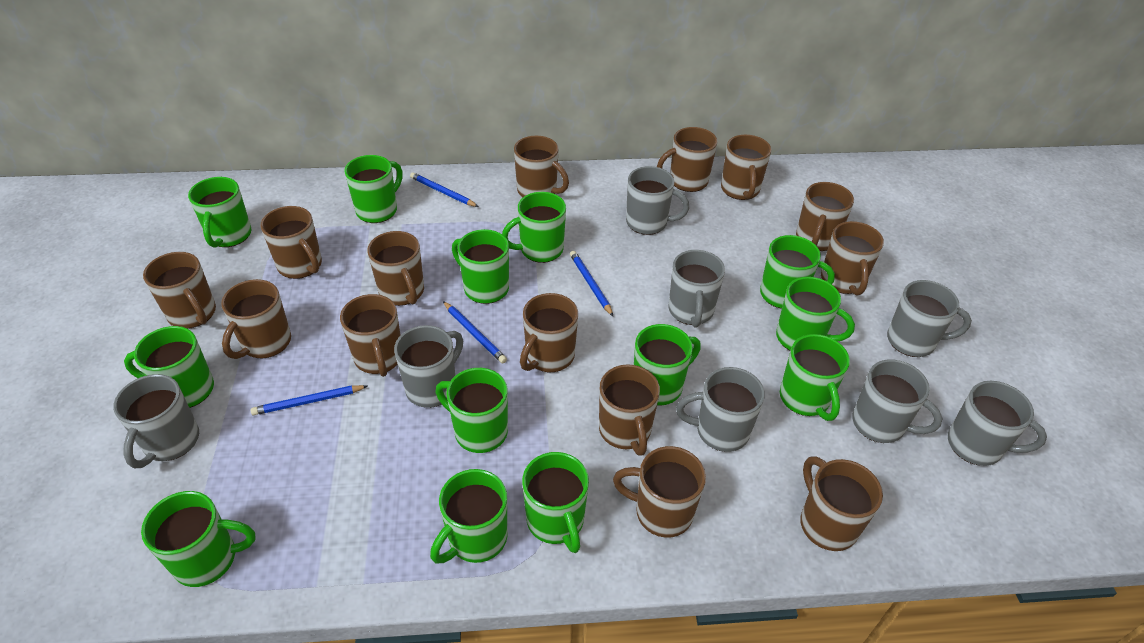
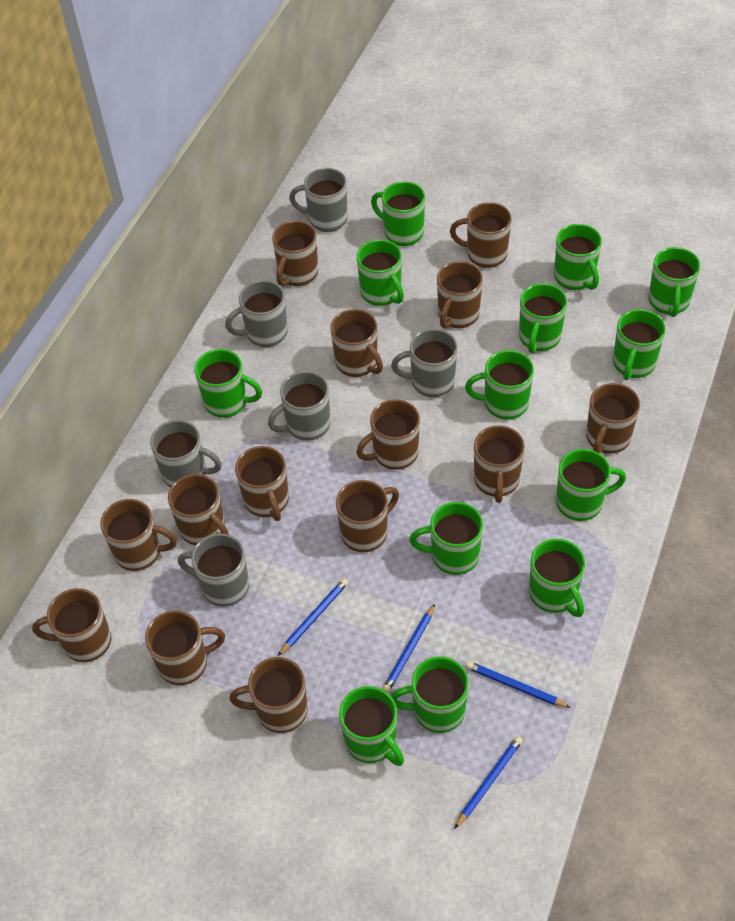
grey mug: [113,374,199,468] [394,325,463,408] [626,166,689,235] [668,250,725,328] [676,367,765,452] [852,359,943,443] [887,280,972,357] [948,381,1047,466] = 8 -> [150,420,222,487] [178,533,249,607] [225,280,287,347] [268,371,330,441] [289,168,348,232] [391,329,458,397] = 6

